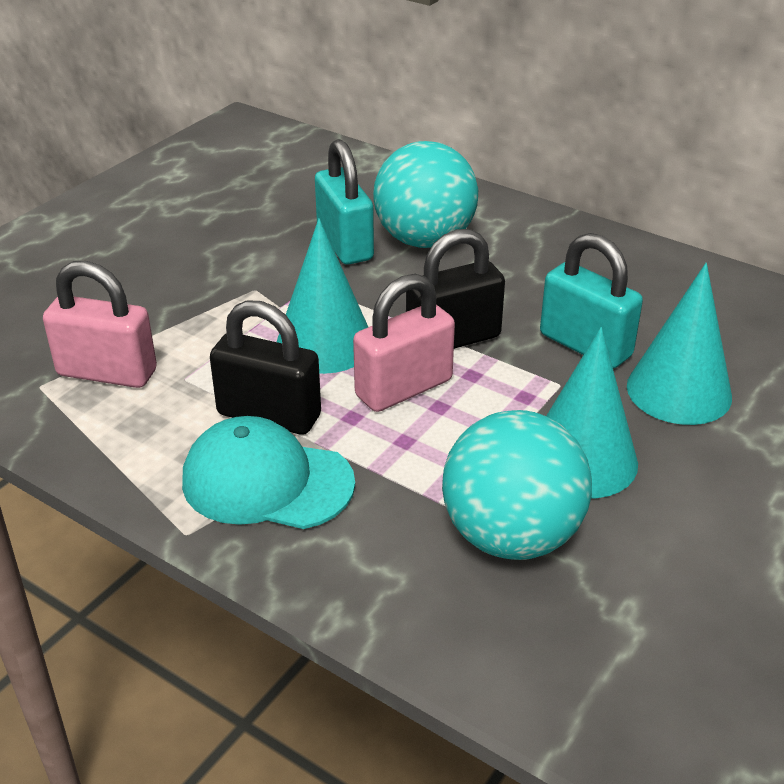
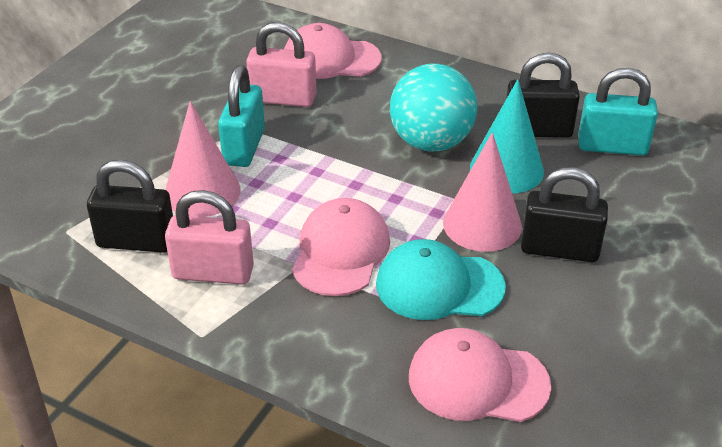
black padlock: [210,300,321,435] [406,229,505,349] = 2 -> [87,160,173,253] [506,53,580,138] [521,167,608,262] = 3
pink cap: none = 0 -> [284,23,382,79] [292,198,390,296] [409,328,551,422] = 3
pink cone: none = 0 -> [165,101,241,217] [443,132,522,252] = 2
turquoise ball: [373,141,478,248] [442,410,592,560] = 2 -> [390,64,477,152] = 1
turquoise cone: [277,218,368,374] [546,327,638,498] [627,263,732,425] = 3 -> [470,79,544,193] = 1

